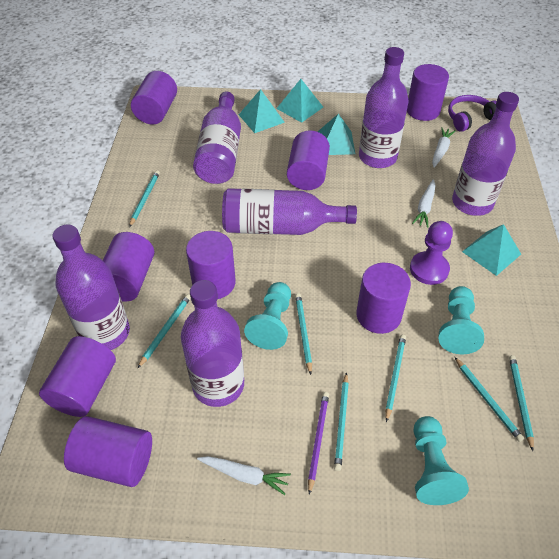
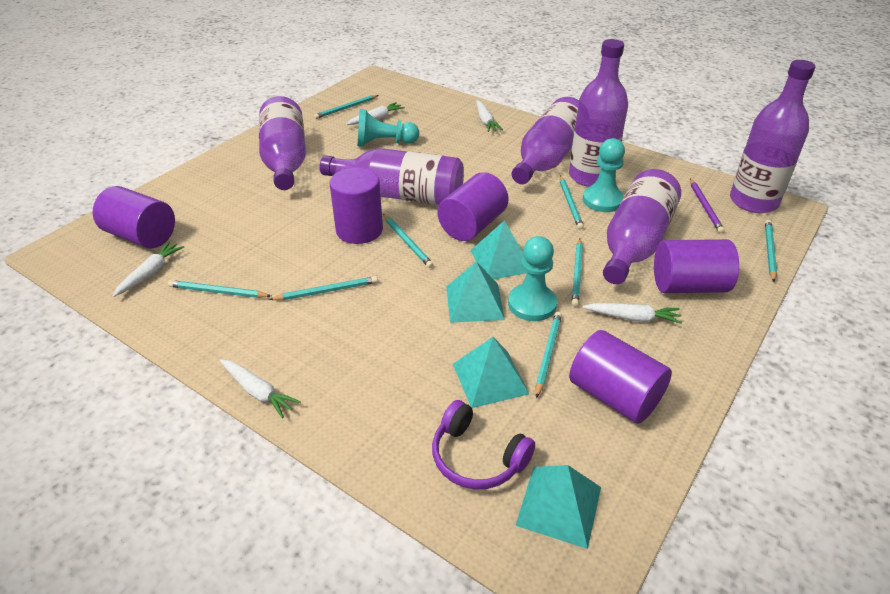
purple cylinder: [39,336,116,417] [64,416,152,487] [103,232,154,302] [131,71,177,124] [186,231,236,299] [287,130,330,190] [356,263,411,334] [407,64,449,121] = 8 -> [93,186,175,249] [330,167,383,244] [437,172,509,241] [569,330,672,424] [654,239,739,293] = 5
purple pawn: [410,221,453,285] = 1 -> none = 0
turquoise pencil: [129,170,160,227] [138,294,191,368] [295,293,312,375] [334,372,349,471] [385,335,406,422] [455,357,524,442] [509,355,534,451] = 7 -> [168,280,271,298] [269,276,378,300] [314,95,379,119] [383,214,434,268] [536,312,562,398] [560,176,584,230] [572,239,583,306] [765,220,777,282] = 8
white carrot: [197,456,291,495] [412,179,435,228] [432,128,455,168] = 3 -> [113,242,184,297] [220,359,301,418] [346,102,405,125] [476,100,503,132] [583,303,682,324] = 5

